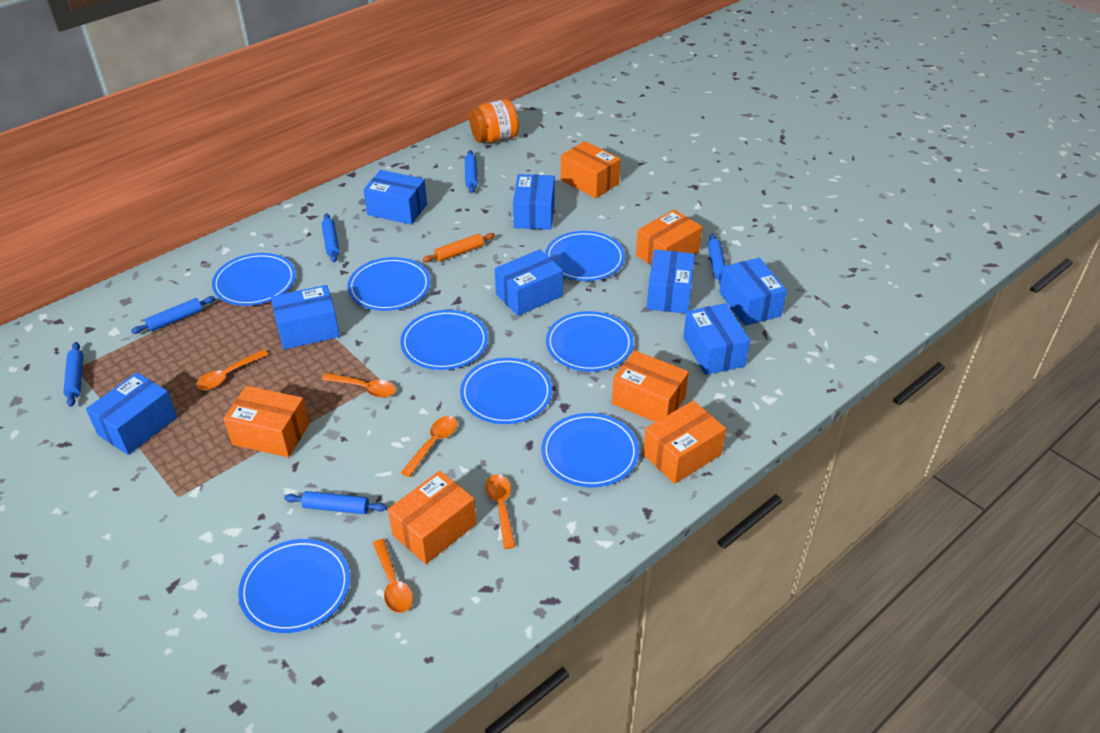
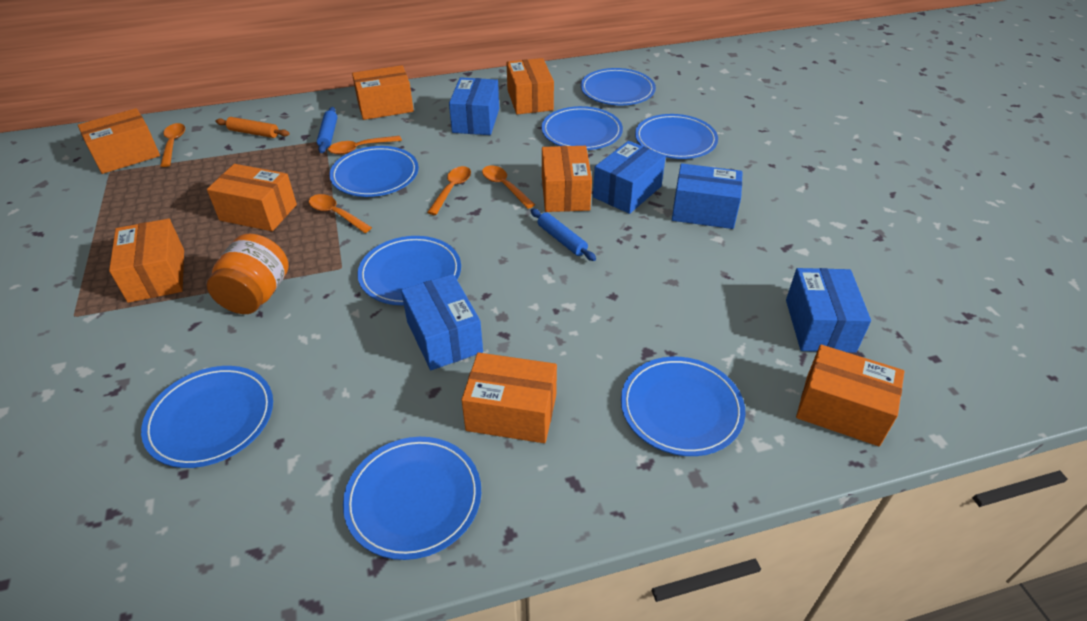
blue box: [86,372,177,455] [271,285,340,349] [363,170,427,225] [495,249,563,316] [513,174,555,230] [647,250,695,314] [683,303,750,375] [719,258,787,326] = 8 -> [401,274,483,370] [449,77,499,135] [593,141,666,214] [672,163,743,229] [786,268,871,353] = 5
blue rolling pin: [63,342,83,407] [131,296,215,334] [284,491,387,514] [322,213,339,262] [465,150,478,193] [708,233,726,285] = 6 -> [317,107,337,153] [531,209,596,261] = 2
orange box: [223,386,309,457] [388,471,476,564] [561,141,621,198] [612,350,689,422] [636,210,702,265] [643,401,726,484] = 6 -> [78,108,160,174] [109,219,184,303] [207,164,297,231] [352,65,414,120] [461,352,557,443] [506,58,554,114] [542,146,592,212] [796,345,905,446] = 8

